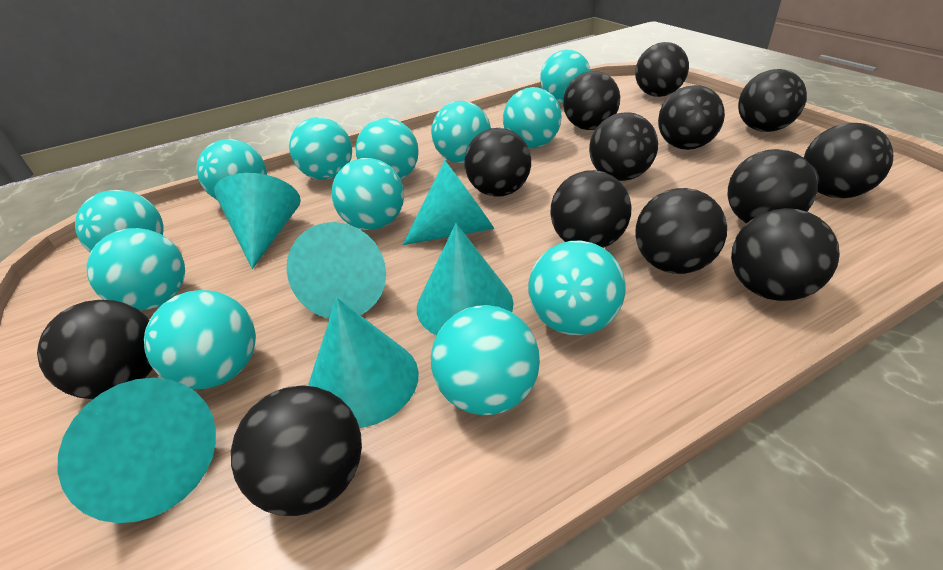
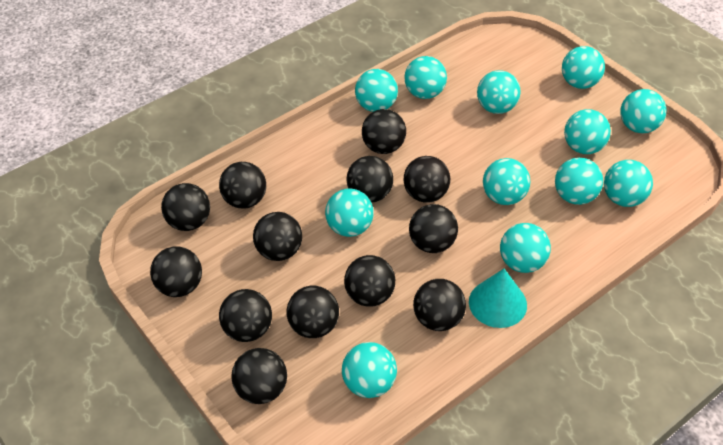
turquoise cone: [57,378,216,523] [214,173,301,269] [286,222,386,318] [308,298,419,428] [403,160,494,245] [417,223,514,335] = 6 -> [469,269,527,328] = 1

